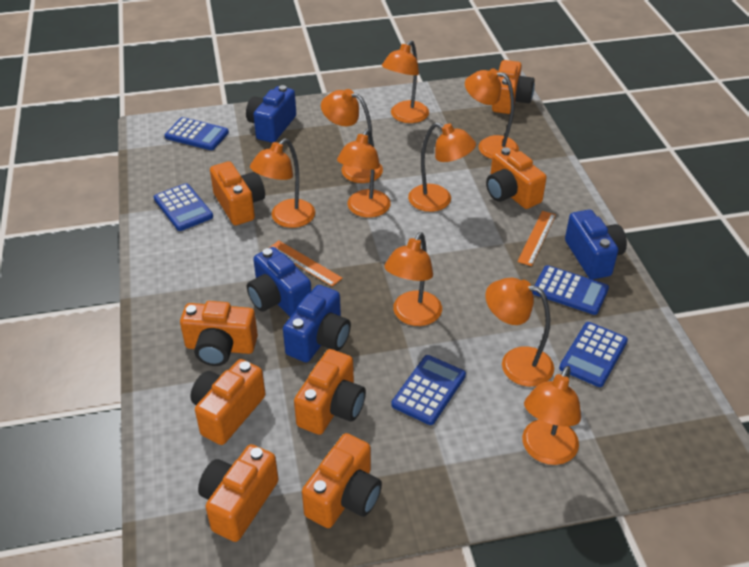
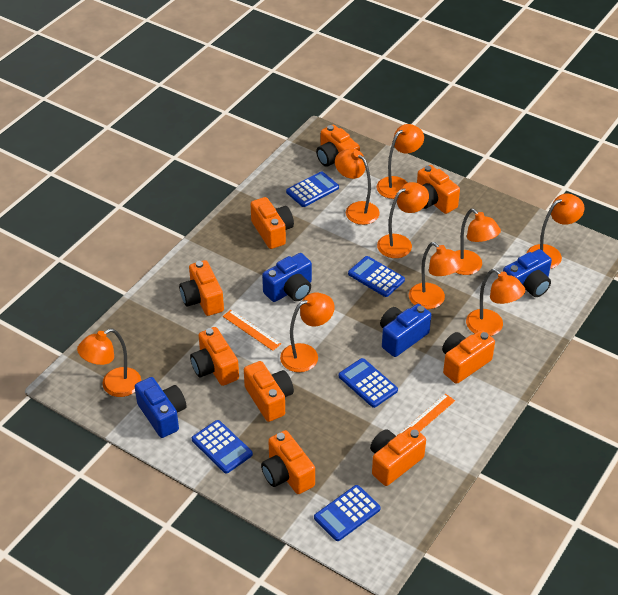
orange camera: [180,301,258,366] [190,359,266,445] [198,444,278,542] [210,161,265,225] [294,349,366,435] [302,433,382,528] [486,147,547,209] [492,60,535,114] = 8 -> [179,260,224,316] [190,327,239,386] [244,361,294,422] [250,197,294,249] [261,430,315,494] [316,125,360,167] [370,427,426,486] [417,165,460,214] [442,330,495,384] = 9

